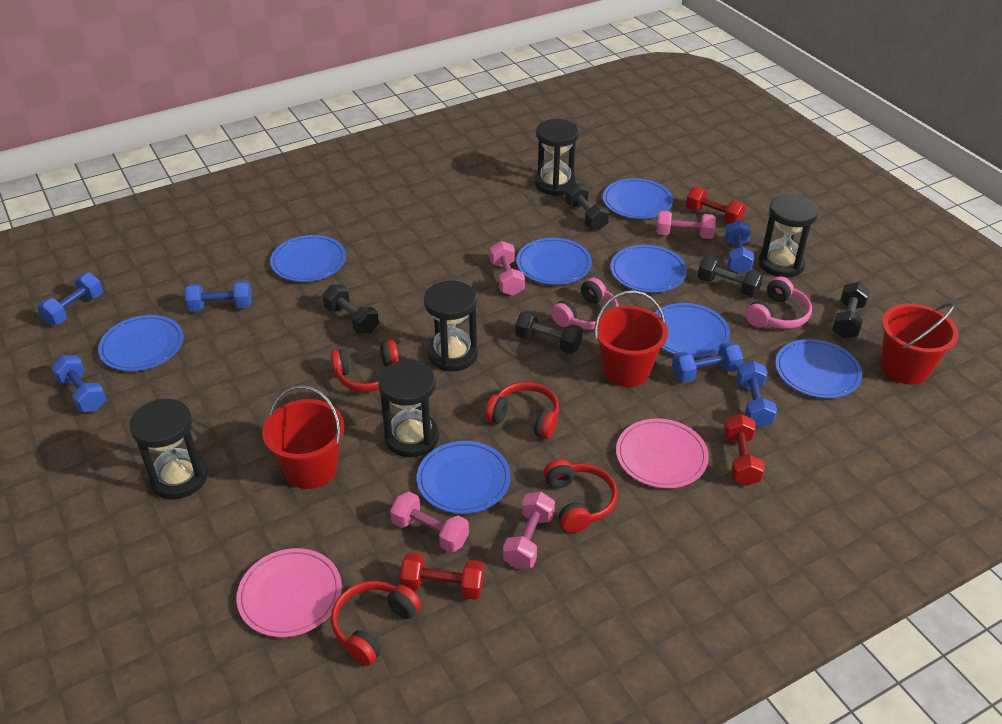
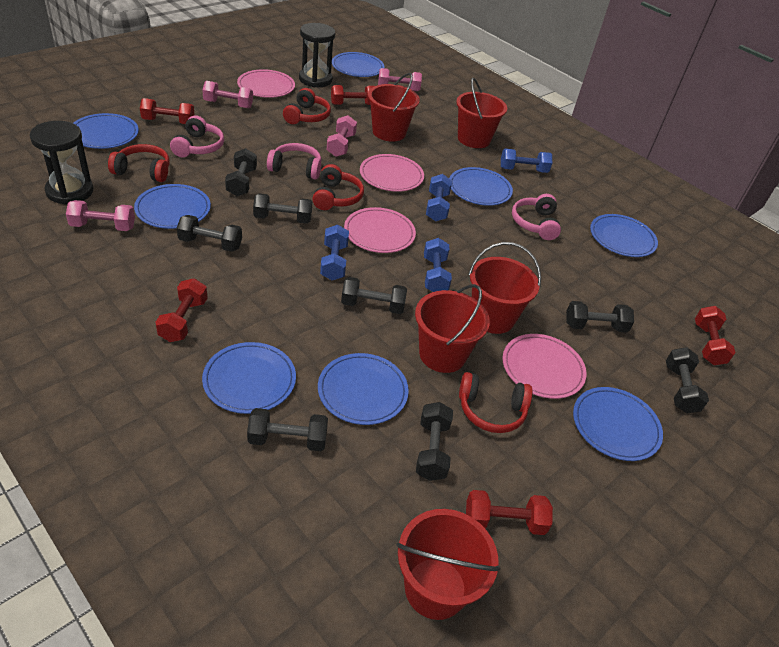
black dumbbell: [323,285,379,334] [515,310,583,354] [565,183,609,230] [698,255,763,297] [832,282,870,338] = 5 -> [177,215,242,252] [225,148,257,196] [247,408,328,451] [253,193,312,224] [341,277,407,314] [416,402,453,481] [566,301,634,333] [666,347,709,413] = 8
black hourglass: [129,399,208,499] [378,360,439,457] [424,280,478,371] [535,119,579,196] [758,194,819,278] = 5 -> [30,121,93,205] [299,23,335,88] = 2
blue dumbbell: [37,272,103,325] [51,355,107,412] [185,281,252,311] [672,342,743,382] [725,220,754,274] [736,361,777,428] = 6 -> [320,225,349,280] [424,238,452,292] [426,174,452,222] [501,149,552,173] = 4
pink headphones: [551,278,619,330] [746,276,812,329] = 2 -> [170,115,224,157] [267,143,321,180] [512,194,561,240] = 3
pink plate: [236,548,342,637] [616,418,709,488] = 2 -> [237,69,295,98] [344,207,416,253] [360,154,424,192] [503,334,587,399] = 4
red bucket: [262,385,344,489] [594,290,668,387] [881,303,959,385] = 3 -> [368,73,420,142] [396,509,500,620] [415,284,490,373] [456,78,507,148] [468,242,541,334] = 5
red dumbbell: [400,552,484,600] [686,187,746,224] [723,413,765,486] = 3 -> [140,98,195,124] [155,278,208,342] [331,85,374,105] [466,490,553,535] [695,306,736,365] = 5

